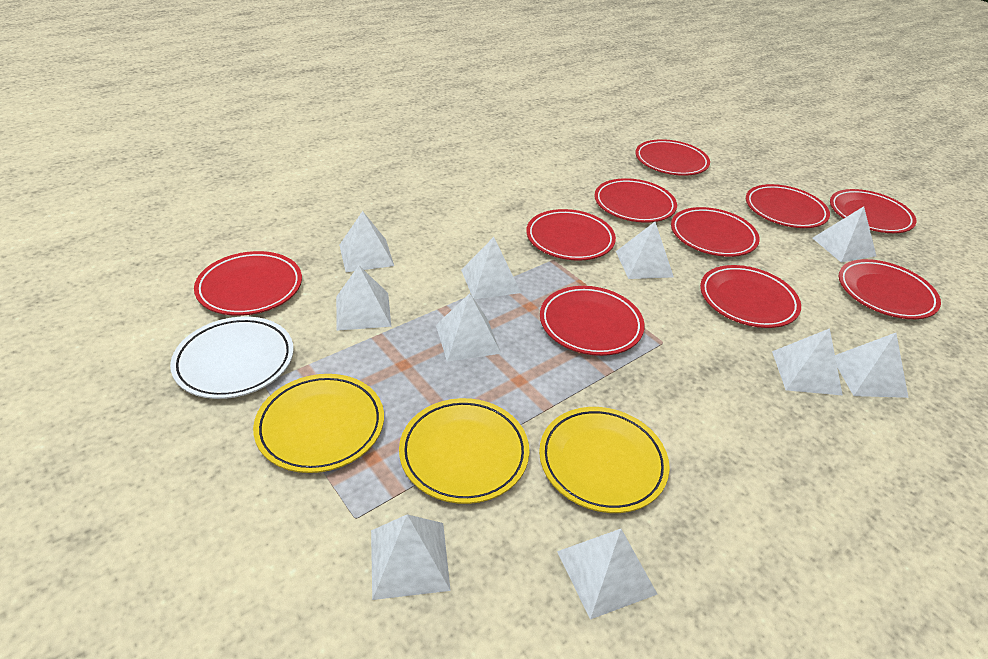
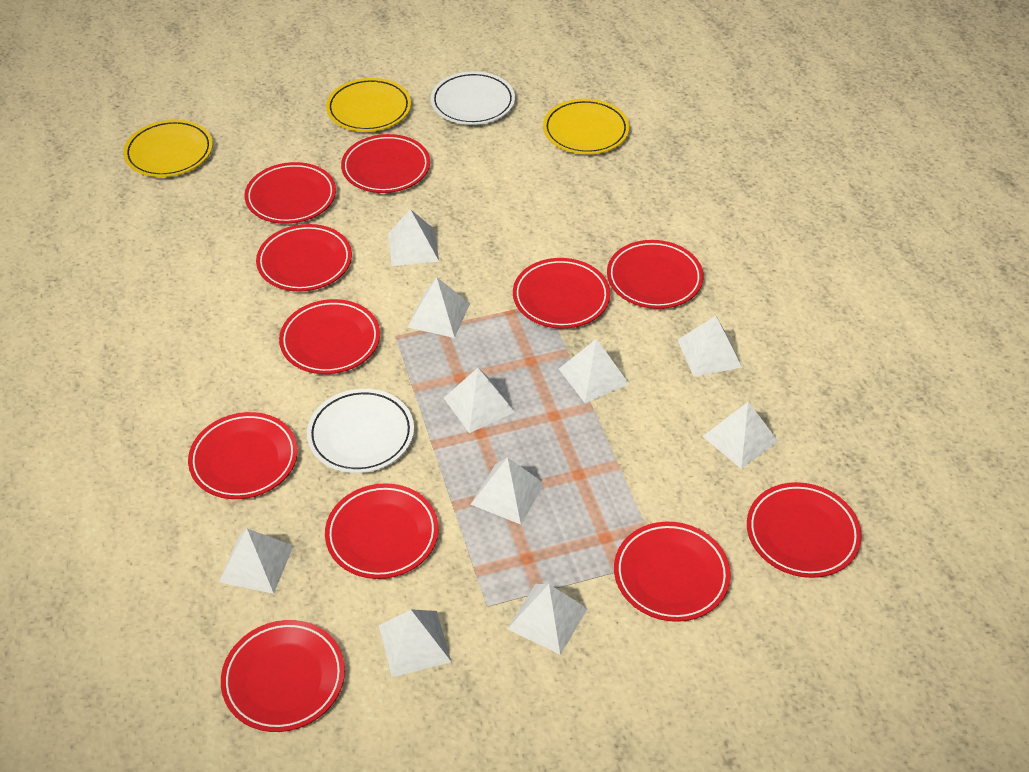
red plate: [194,251,302,316] [526,209,616,261] [540,286,645,356] [594,178,677,223] [635,139,710,176] [671,207,760,257] [700,265,801,328] [746,184,830,228] [830,189,917,233] [839,259,941,319] = 10 -> [188,412,298,499] [221,620,345,732] [245,162,336,224] [256,224,352,292] [279,299,380,374] [325,483,439,579] [341,134,430,193] [513,258,610,329] [607,240,703,309] [614,522,731,622] [747,482,862,578] = 11
white plate: [170,316,294,399] = 1 -> [307,389,414,473] [431,71,515,125] = 2

